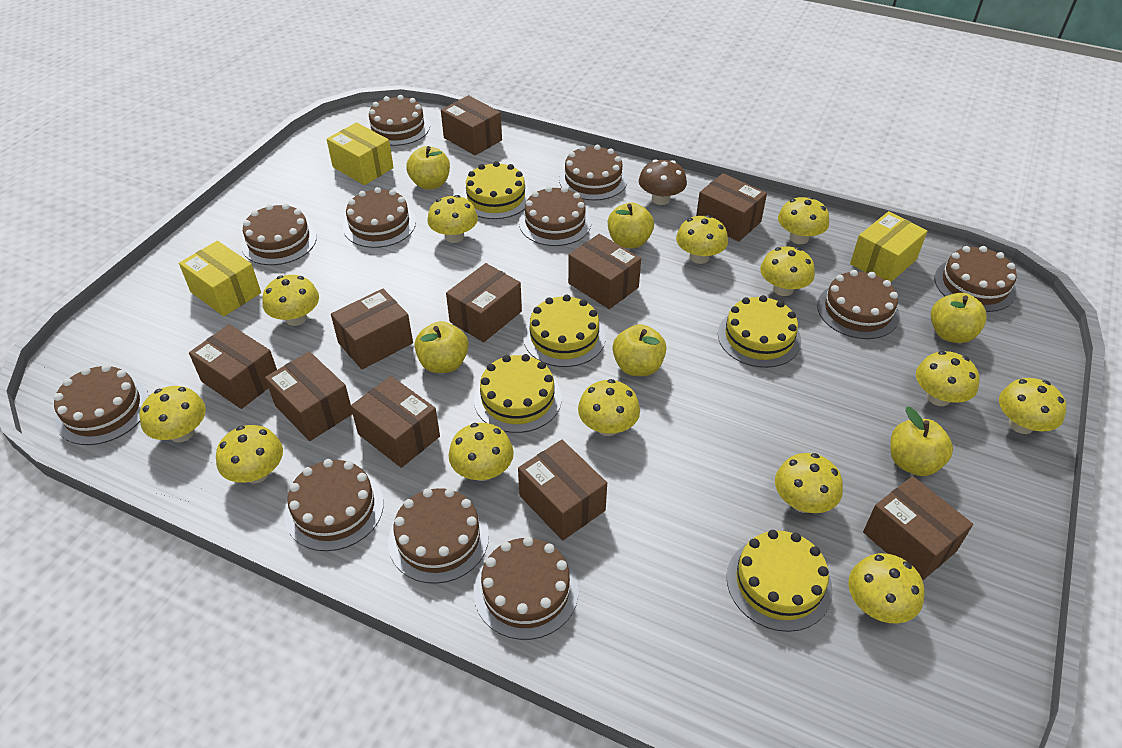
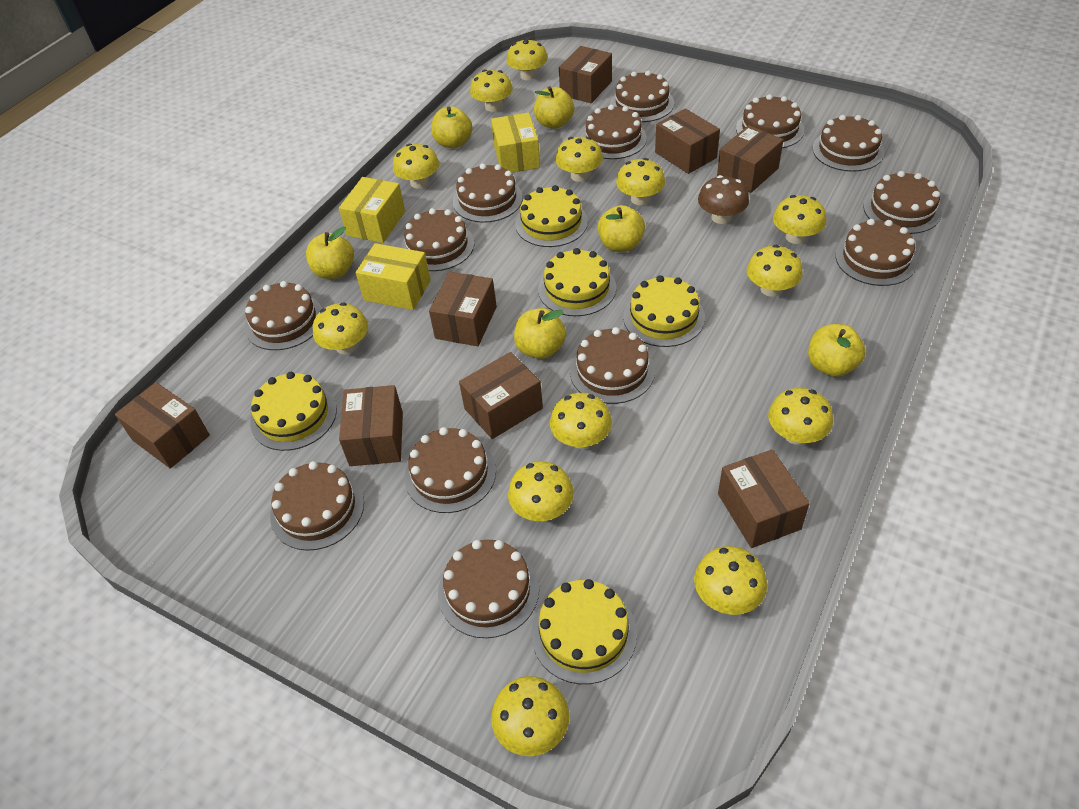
brown box: [189,324,277,409] [265,351,352,441] [331,289,413,370] [351,376,440,468] [441,95,502,155] [446,263,522,342] [518,440,607,541] [568,234,641,309] [696,173,767,242] [863,476,973,580] = 10 -> [115,382,210,469] [339,385,403,466] [429,272,497,346] [459,352,543,439] [559,46,612,103] [655,108,720,174] [717,125,784,193] [718,449,810,548] = 8
brown cake: [54,364,149,445] [241,204,317,265] [284,459,384,551] [343,187,416,248] [366,95,430,146] [388,488,489,584] [474,536,579,640] [519,186,591,246] [559,145,628,200] [817,270,900,339] [934,246,1017,312] = 11 -> [245,281,322,350] [270,461,364,551] [401,208,474,271] [404,427,496,513] [438,540,539,638] [453,163,523,223] [570,327,655,404] [581,105,647,159] [610,71,674,122] [736,94,804,148] [812,115,884,172] [835,219,917,286] [863,171,942,234] = 13

